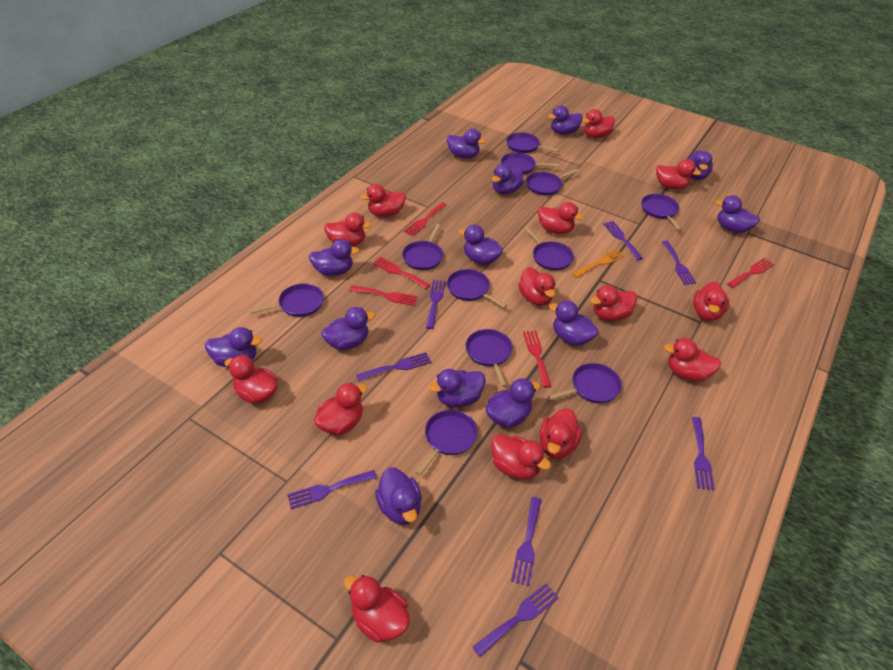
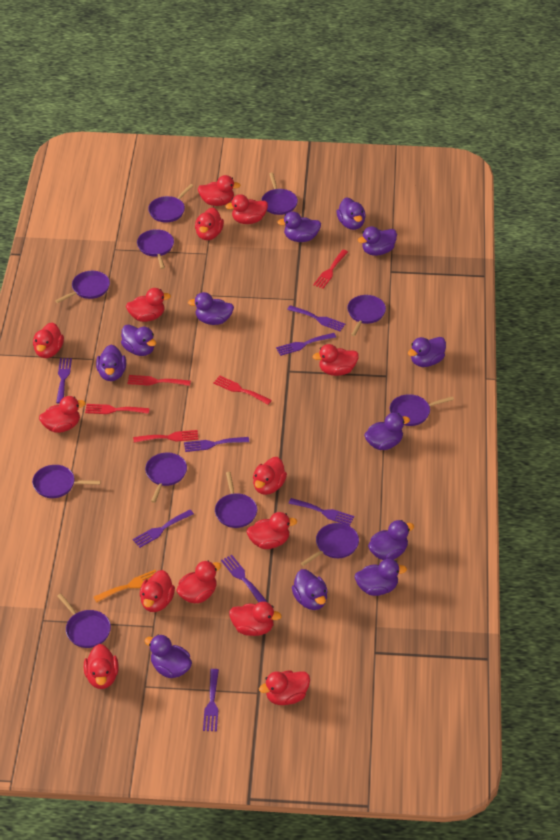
purple duck: [205,327,262,367] [309,239,360,276] [321,307,375,350] [375,467,422,525] [429,369,486,407] [447,129,486,159] [459,225,503,265] [486,378,541,428] [492,164,524,194] [548,106,583,135] [549,301,599,346] [686,150,713,180] [715,195,760,233] = 13 -> [96,345,126,381] [121,324,156,356] [145,635,192,678] [188,292,234,325] [277,211,321,242] [292,569,328,610] [336,197,366,230] [355,559,407,596] [358,226,397,256] [364,413,410,450] [368,520,414,560] [408,337,446,367] = 12

